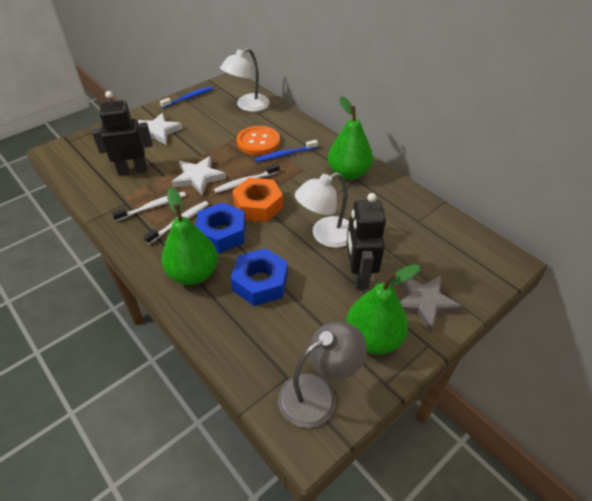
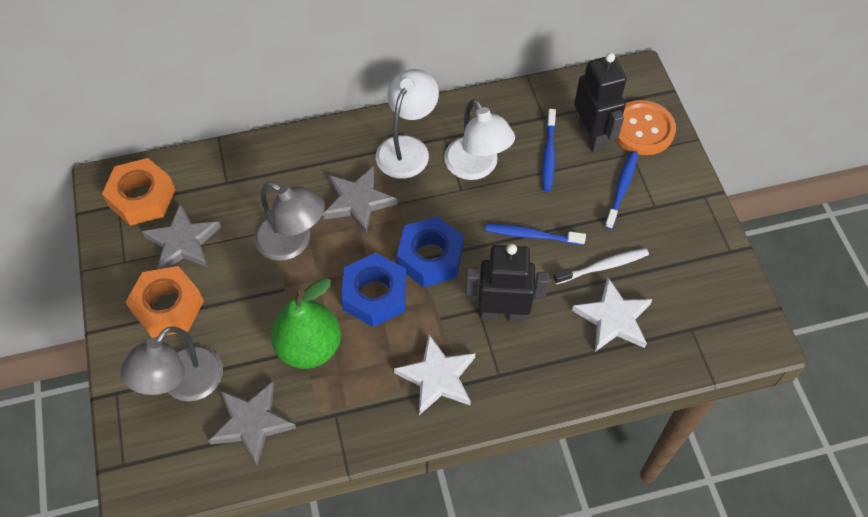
blue toothbrush: [160,86,212,108] [255,140,318,162] = 2 -> [485,224,586,245] [542,109,556,192] [604,151,638,229] = 3
green pear: [162,187,218,285] [328,96,373,180] [346,264,420,355] = 3 -> [271,278,341,369] = 1
grey lamp: [278,322,367,428] = 1 -> [120,327,223,401] [254,182,325,261] = 2
grey star: [400,275,463,333] = 1 -> [142,204,221,269] [209,381,296,465] [323,166,397,234] = 3
orange nut: [232,178,283,222] = 1 -> [102,158,175,226] [125,266,204,338] = 2
white toothbrush: [112,192,186,221] [144,201,209,244] [214,164,279,193] = 3 -> [553,248,649,284] = 1

